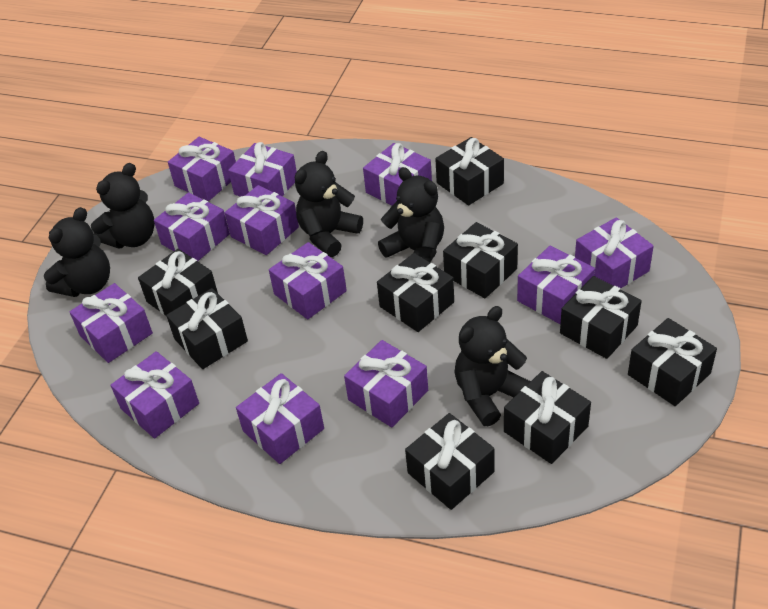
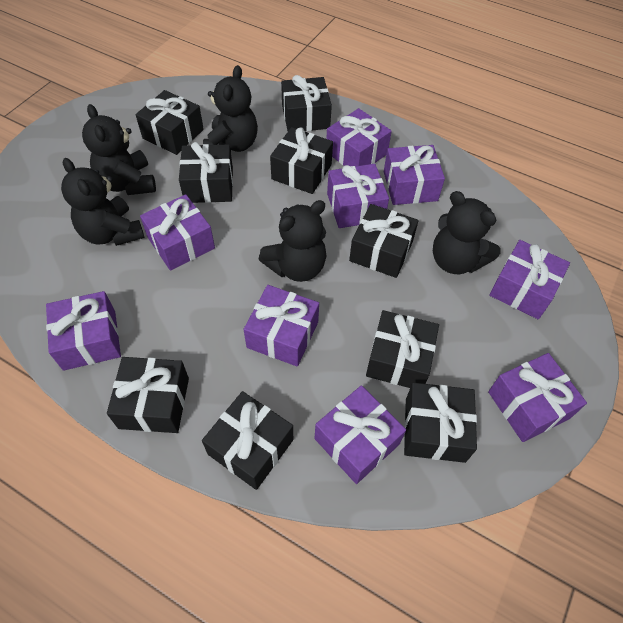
purple gift: [69,283,153,363] [110,351,199,439] [154,192,230,261] [168,137,236,201] [225,185,299,255] [228,142,297,197] [236,373,324,464] [269,242,347,319] [344,340,428,428] [363,143,432,206] [517,246,595,324] [575,217,654,289] = 12 -> [46,291,121,371] [140,194,215,271] [244,285,319,367] [314,385,406,484] [326,108,392,166] [327,164,389,228] [384,145,445,205] [488,353,587,442] [489,240,570,319] = 9

